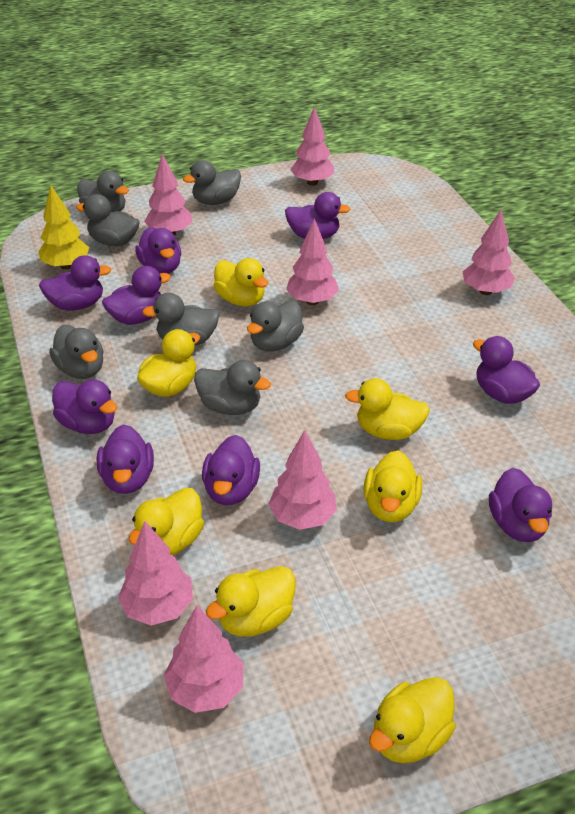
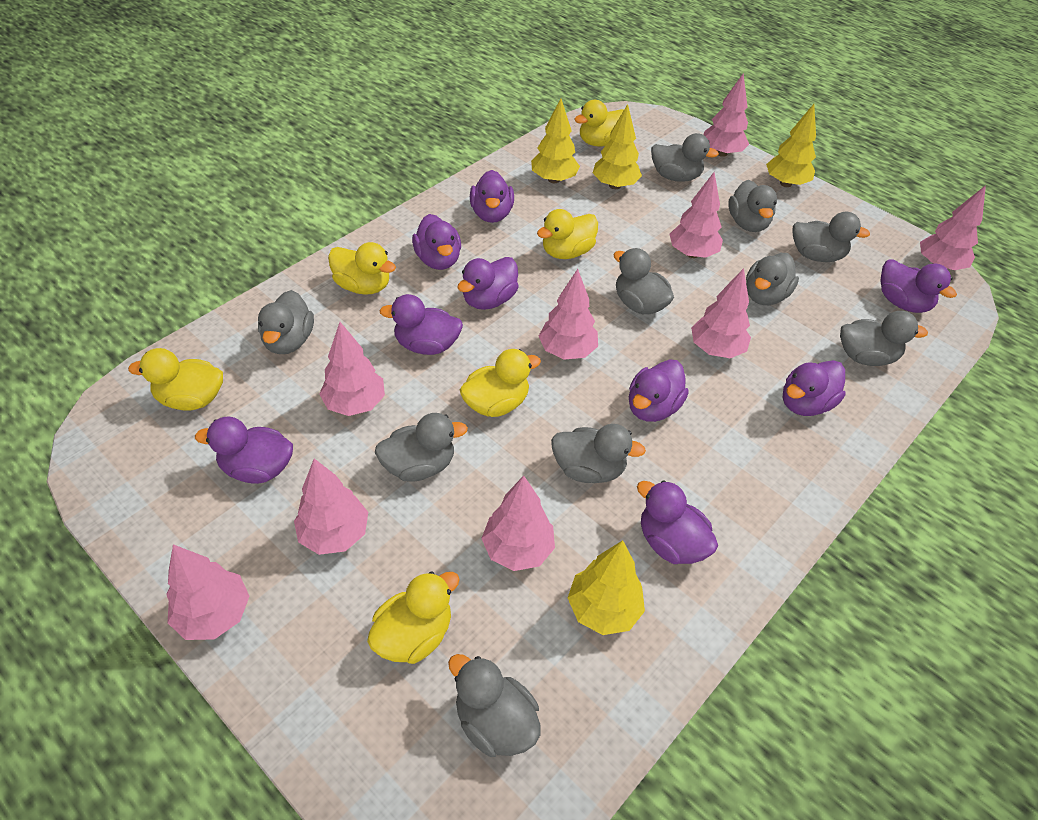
grey duck: [49,325,104,379] [76,194,140,246] [77,171,129,212] [142,293,220,346] [183,160,241,205] [194,360,271,415] [247,301,304,352] = 7 -> [258,290,314,354] [375,413,468,482] [448,654,540,757] [551,424,646,483] [613,248,674,314] [651,133,719,182] [728,180,777,232] [746,253,799,305] [792,212,870,262] [840,311,928,366] = 10
pink tree: [118,521,193,626] [144,154,192,235] [164,605,244,713] [268,430,337,530] [286,218,339,305] [290,107,334,186] [463,210,515,295] = 7 -> [166,544,250,640] [294,458,368,555] [319,322,385,416] [481,476,555,571] [539,269,598,360] [669,172,723,258] [691,268,751,358] [703,74,749,157] [920,185,986,270] = 9
yellow duck: [129,488,204,555] [137,329,200,397] [206,566,296,637] [213,258,268,306] [345,378,430,440] [363,450,422,522] [369,677,456,763] = 7 -> [128,348,223,411] [328,242,396,295] [367,571,460,664] [460,349,541,417] [537,209,598,259] [575,100,624,147] = 6
yellow tree: [38,185,89,270] = 1 -> [531,98,580,183] [568,540,645,635] [593,104,642,189] [766,104,816,187] = 4

